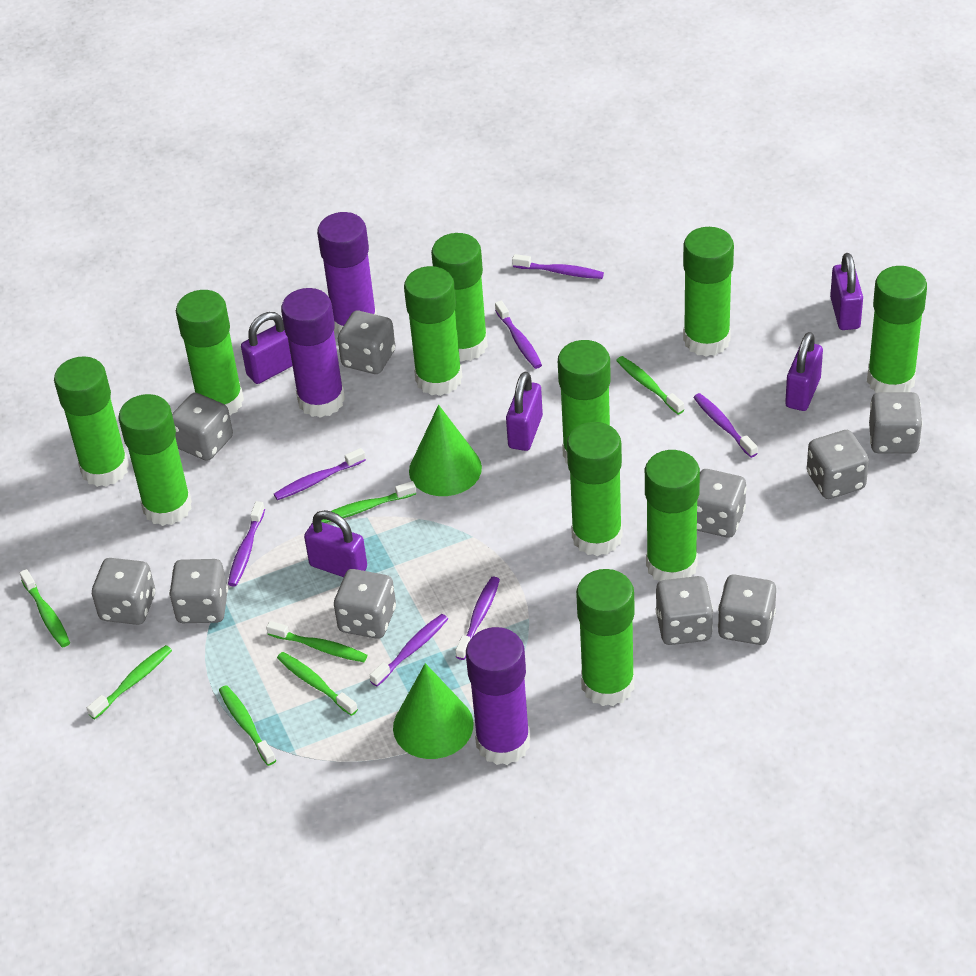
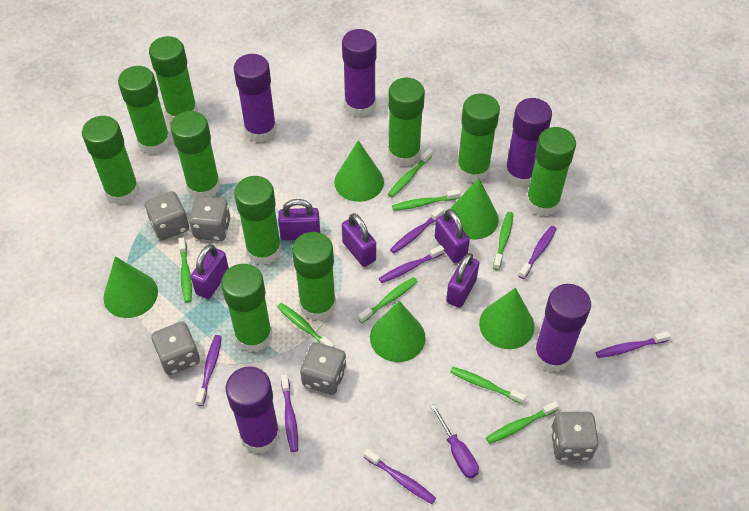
green cone: [393,663,473,759] [409,405,482,496] = 2 -> [103,256,158,318] [334,140,384,202] [370,301,426,362] [450,178,499,239] [479,288,534,349] = 5
green glue stick: [54,356,129,487] [118,394,192,526] [176,290,244,416] [404,266,462,396] [431,233,488,362] [558,340,611,464] [567,422,623,556] [576,569,635,706] [645,450,700,581] [683,227,734,357] [867,266,927,393] = 11 -> [82,116,139,205] [118,66,171,155] [149,36,198,122] [170,111,221,198] [221,264,272,352] [234,176,282,265] [292,232,336,321] [388,78,425,167] [457,93,500,182] [526,127,576,216] = 10
green toothbrush: [20,569,70,648] [87,645,172,719] [219,685,276,766] [266,621,367,662] [277,652,358,716] [322,481,416,523] [616,356,684,415] = 7 -> [179,237,192,303] [277,303,335,348] [358,277,418,323] [388,149,433,197] [392,189,461,211] [450,367,526,404] [486,401,559,444] [493,212,513,270] = 8
grey dice: [92,558,155,625] [169,559,228,623] [172,393,233,461] [334,569,396,639] [338,311,395,374] [656,576,713,645] [697,469,746,538] [718,574,776,645] [807,430,869,499] [869,392,923,454] = 10 -> [145,191,189,240] [151,321,200,375] [189,196,230,241] [300,342,346,395] [551,412,599,460] = 5
purple glue stick: [281,288,345,418] [317,212,377,334] [466,627,530,765] = 3 -> [226,366,280,454] [234,54,277,142] [342,29,377,117] [505,98,552,187] [533,284,591,372] = 5
purple screwdriver: none = 0 -> [430,404,479,478] = 1

